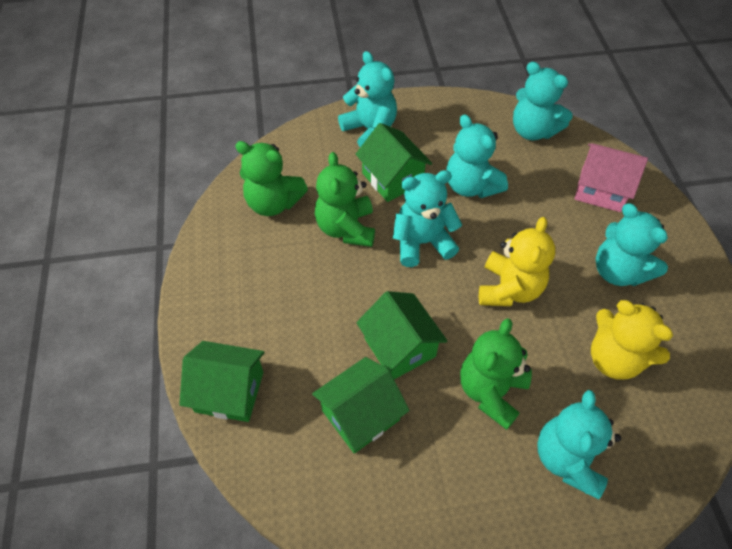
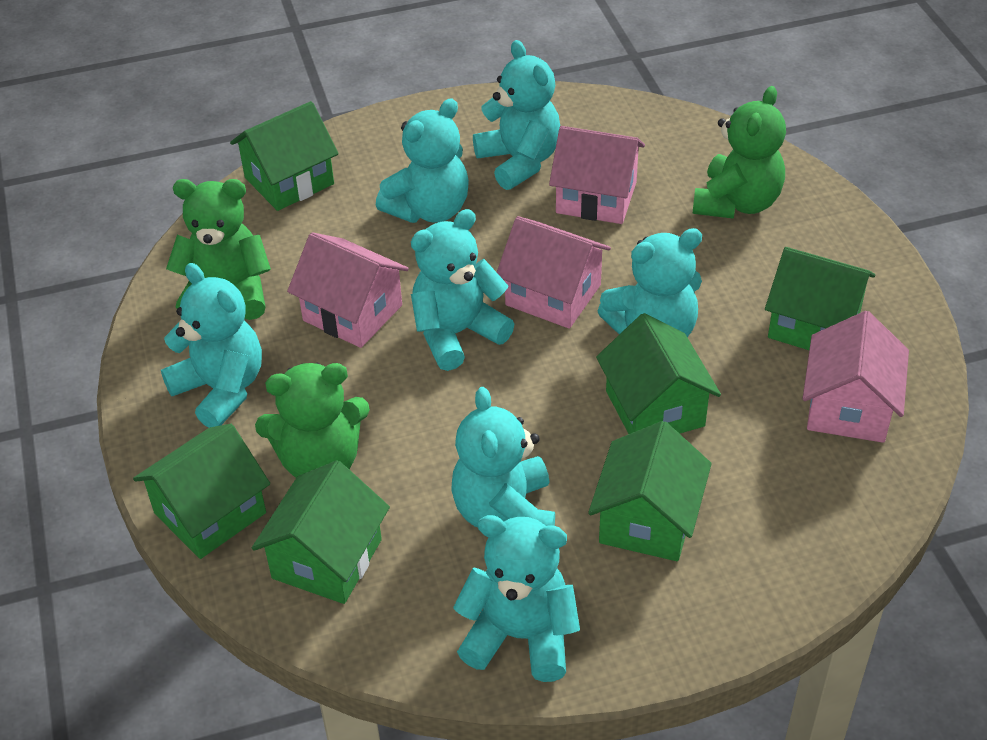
green house: [179,341,265,422] [312,357,410,454] [356,123,432,202] [356,291,447,379] = 4 -> [133,424,270,559] [230,101,339,211] [252,460,390,604] [588,421,712,561] [596,313,721,434] [765,247,875,350] = 6
pink house: [574,143,648,212] = 1 -> [287,232,409,348] [497,216,611,329] [549,126,645,224] [803,311,909,443] = 4
turquoise teddy bear: [338,51,397,147] [393,170,462,267] [447,114,508,198] [513,62,573,140] [537,390,621,499] [596,203,668,286] = 6 -> [161,263,262,428] [376,98,469,223] [411,209,514,371] [451,387,555,527] [453,515,580,682] [473,40,560,190] [597,228,702,337] = 7
yellow teddy bear: [479,217,555,306] [591,300,673,379] = 2 -> none = 0

